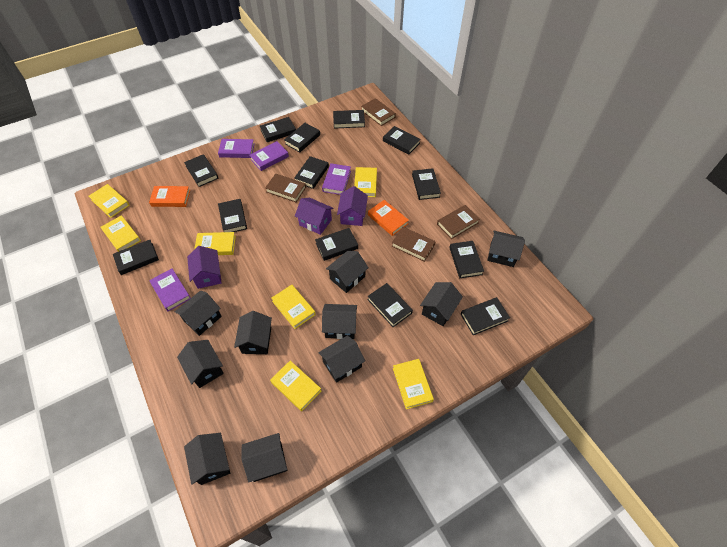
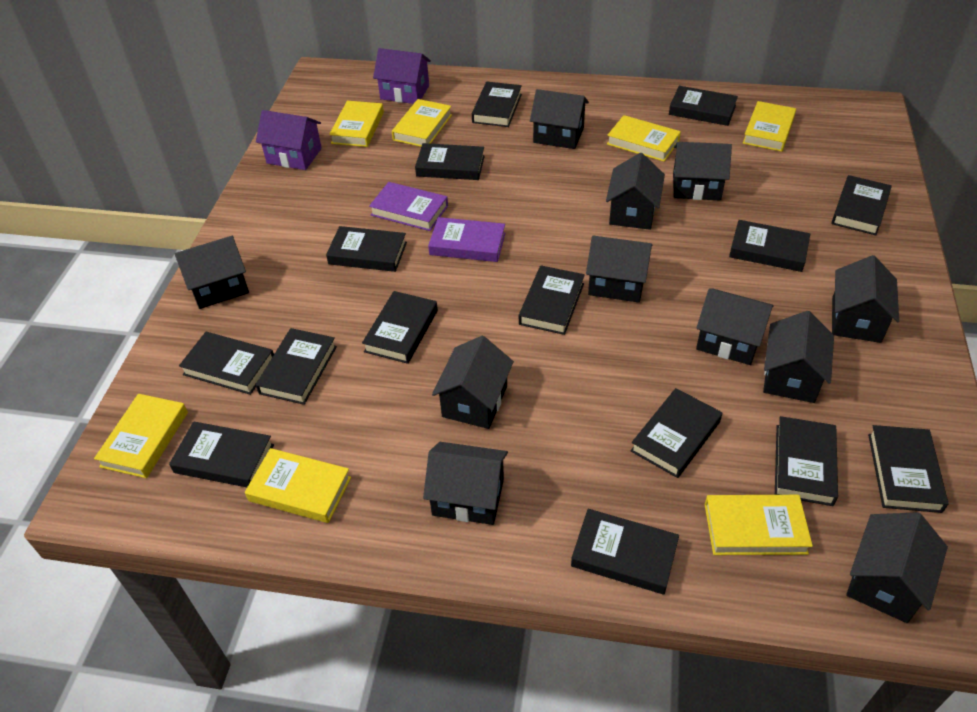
black book: [113,240,159,275] [184,154,219,187] [218,199,247,232] [260,117,296,142] [284,123,320,152] [294,156,329,189] [315,228,358,261] [333,110,365,129] [367,283,413,327] [383,126,420,155] [412,168,441,200] [449,241,484,278] [461,297,510,335] = 13 -> [169,422,274,487] [179,332,274,395] [256,328,337,405] [326,226,407,272] [362,291,438,364] [415,143,485,180] [472,82,522,127] [519,265,585,335] [571,509,679,595] [630,388,722,478] [669,86,738,126] [729,220,810,272] [775,416,838,506] [831,175,892,235] [868,425,948,513] = 15
black house: [175,291,222,336] [177,340,224,388] [184,433,230,485] [234,311,272,354] [241,433,287,482] [318,335,365,383] [322,304,357,339] [326,251,369,293] [420,282,463,326] [487,231,525,267] = 10 -> [175,236,249,309] [423,442,508,525] [432,336,514,429] [530,89,589,149] [586,236,653,302] [606,153,665,230] [673,142,732,200] [696,289,773,365] [763,311,834,403] [832,255,899,343] [846,512,948,623] = 11
brown book: [265,174,306,202] [361,98,396,126] [392,227,436,262] [437,205,480,239] = 4 -> none = 0
orange book: [149,186,190,207] [368,200,409,236] = 2 -> none = 0
purple book: [149,269,191,311] [218,139,255,158] [249,141,289,171] [322,163,351,195] = 4 -> [369,182,448,231] [428,217,505,262] = 2
purple house: [187,246,222,289] [295,198,334,235] [337,186,368,226] = 3 -> [256,110,322,170] [373,48,431,104] = 2

